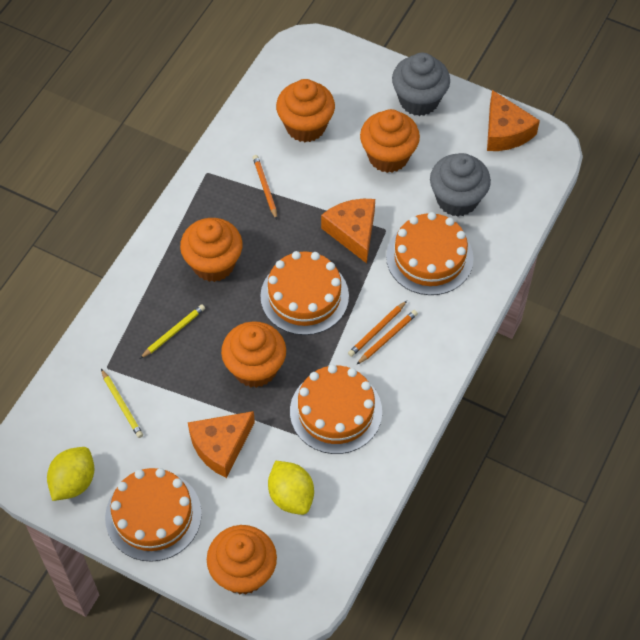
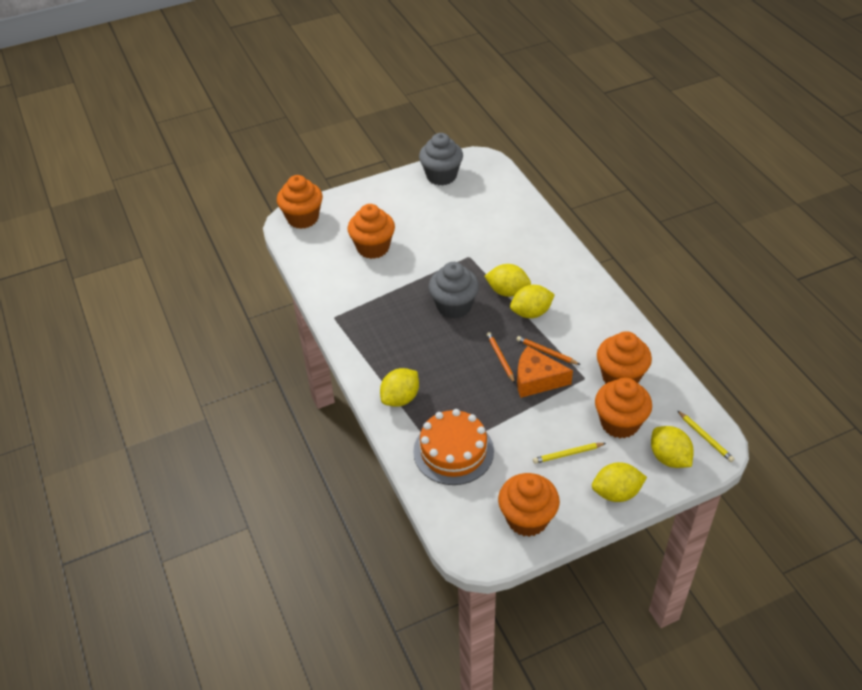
orange cake: [105,468,202,562] [260,251,349,335] [290,364,382,454] [386,212,474,295] = 4 -> [413,409,494,485] = 1
orange cheese: [188,411,255,478] [321,199,375,263] [487,90,540,151] = 3 -> [517,346,573,398] = 1
orange pencil: [253,155,277,220] [348,301,407,357] [356,310,418,365] = 3 -> [486,332,515,383] [517,336,580,365] = 2
yellow lemon: [47,447,94,501] [268,461,314,515] = 2 -> [380,368,419,407] [485,264,531,297] [510,285,555,318] [592,462,647,502] [651,426,694,468] = 5

